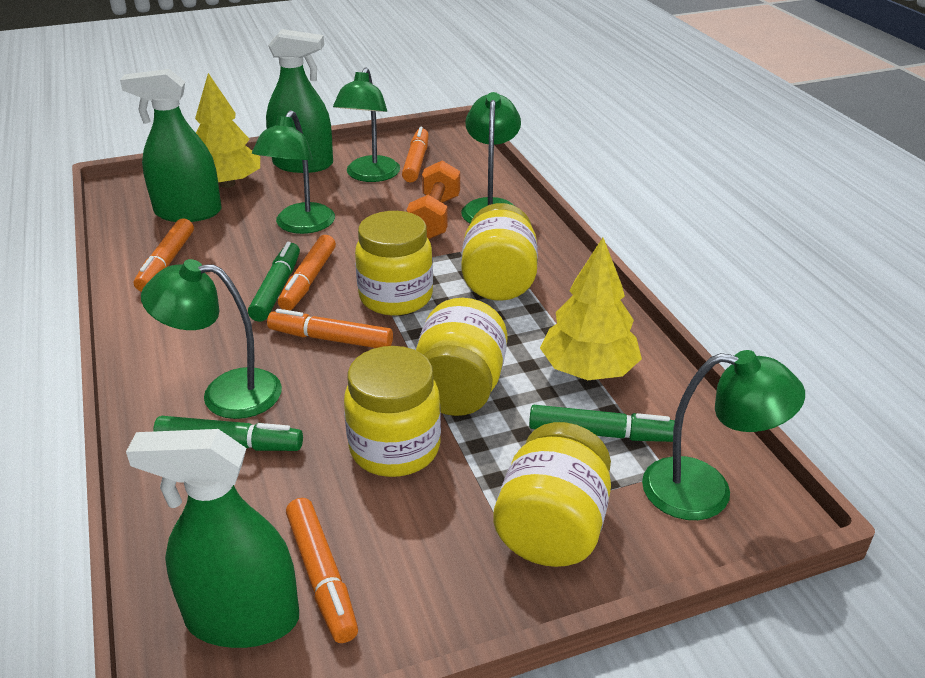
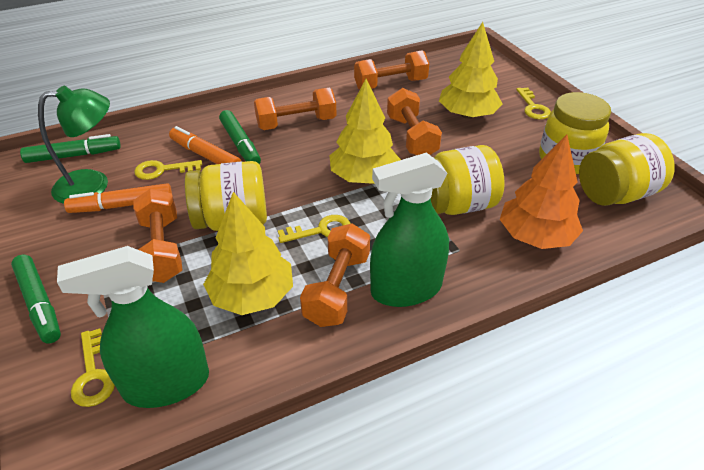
green lamp: [141,259,282,419] [252,110,335,234] [333,67,400,182] [461,92,521,224] [642,350,805,520] = 5 -> [38,86,110,204] = 1
green spray bottle: [120,69,221,222] [126,429,299,648] [266,29,333,173] = 3 -> [57,246,209,408] [370,152,449,307] = 2
orange dumbbell: [407,161,460,239] = 1 -> [133,189,182,283] [254,88,336,130] [300,224,370,327] [354,50,429,89] [387,88,442,155] = 5
orange marker: [134,218,194,292] [267,309,393,348] [278,235,336,310] [286,498,358,643] [402,127,429,182] = 5 -> [64,183,172,213] [169,126,241,164] = 2
orange tree: none = 0 -> [500,135,583,249] = 1
yellow jar: [344,346,441,477] [355,211,433,316] [416,298,508,416] [461,203,538,301] [493,422,611,567] = 5 -> [185,161,267,231] [431,145,505,215] [539,92,611,174] [579,133,675,206] = 4
yellow key: none = 0 -> [71,329,115,407] [134,160,202,180] [278,215,351,243] [516,87,551,119] = 4
yellow tree: [195,73,260,188] [540,238,642,380] = 2 -> [203,192,293,315] [330,79,401,184] [439,22,503,119] = 3

